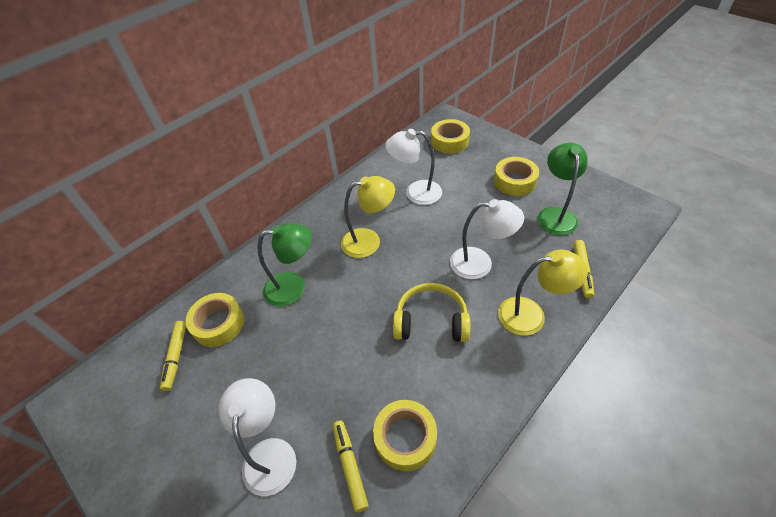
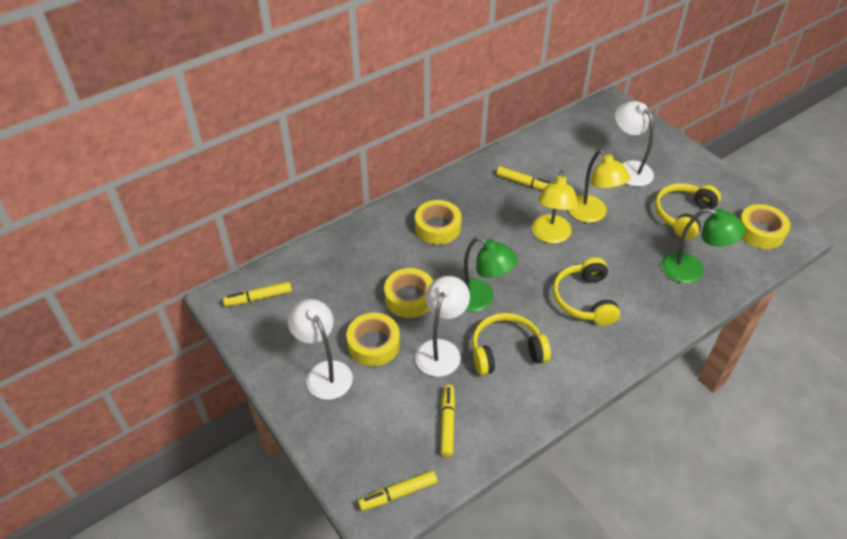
yellow headphones: [393,283,470,342] = 1 -> [472,313,551,375] [553,257,620,326] [655,183,721,239] = 3
yellow marker: [160,321,186,391] [333,421,369,512] [573,240,594,298] = 3 -> [223,282,292,306] [358,470,437,511] [440,385,455,457] [497,166,551,190] = 4

